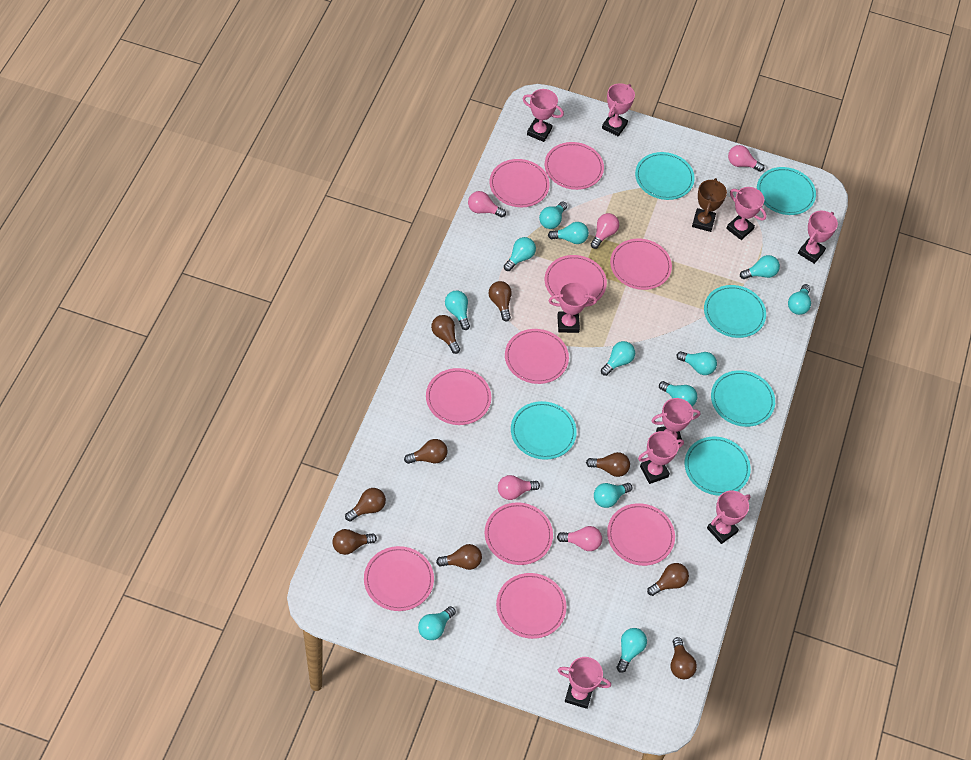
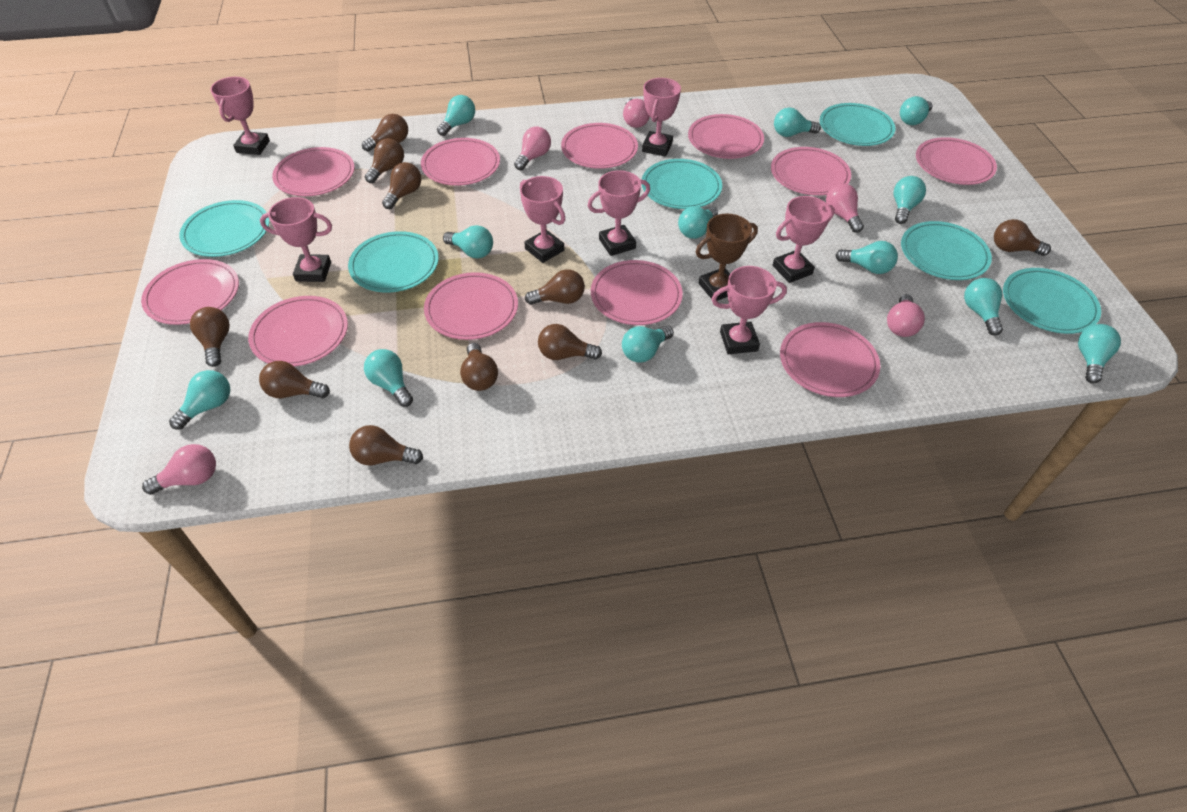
brown light bulb: [332,529,377,555] [345,488,386,521] [404,439,448,464] [431,315,460,354] [436,544,482,570] [489,281,512,321] [586,452,630,477] [647,563,689,596] [671,637,697,679] = 9 -> [190,307,230,367] [259,361,330,398] [349,425,423,465] [362,114,408,151] [365,138,404,183] [382,162,421,209] [460,343,498,391] [525,269,585,305] [538,324,602,360] [994,219,1051,256] = 10
pink plate: [364,546,434,611] [426,368,491,425] [485,502,553,565] [489,159,550,207] [496,573,567,639] [505,329,569,384] [545,142,604,190] [545,255,607,303] [607,503,675,566] [610,239,672,290] = 10 -> [141,259,239,325] [248,296,348,367] [272,147,355,196] [421,138,500,186] [424,272,518,340] [561,123,638,169] [591,260,683,325] [688,114,764,159] [771,147,851,196] [780,322,880,397] [916,137,997,185] = 11
pink trophy: [523,89,564,142] [549,282,597,333] [558,657,611,709] [602,83,635,136] [638,431,684,484] [651,398,700,444] [707,490,751,544] [726,187,767,240] [798,210,838,264] = 9 -> [210,77,270,155] [260,197,332,282] [520,176,565,263] [588,170,650,256] [642,78,681,157] [712,266,787,354] [772,196,835,283] = 7

